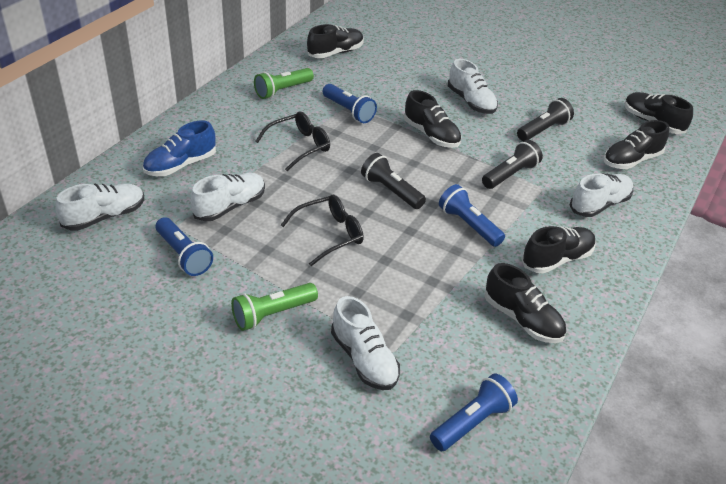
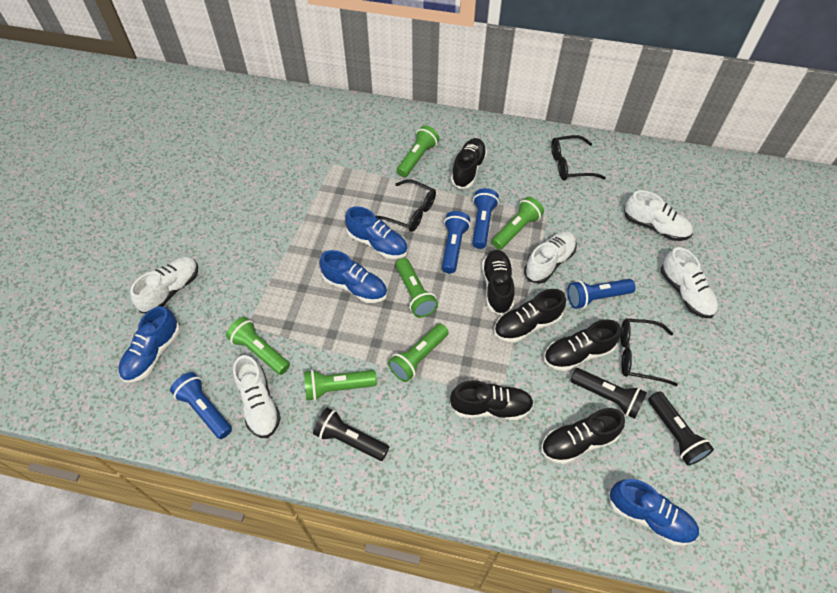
black glasses: [255,112,330,171] [281,195,364,266] = 2 -> [375,180,436,232] [551,135,606,181] [621,319,678,386] = 3
blue shoe: [143,121,216,176] = 1 -> [118,306,180,383] [320,250,387,303] [345,206,408,259] [609,479,699,546] = 4
green flashlight: [231,283,318,331] [254,68,314,99] = 2 -> [226,317,290,375] [304,370,377,401] [388,324,449,382] [396,258,438,318] [397,125,439,177] [492,197,544,250] = 6

